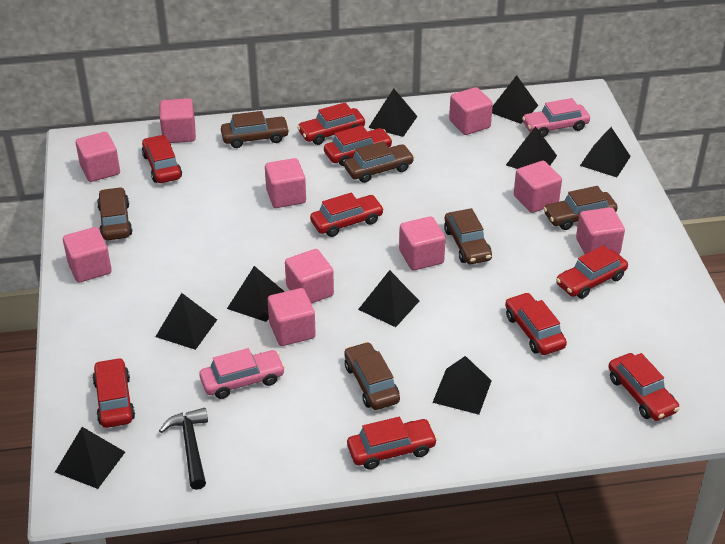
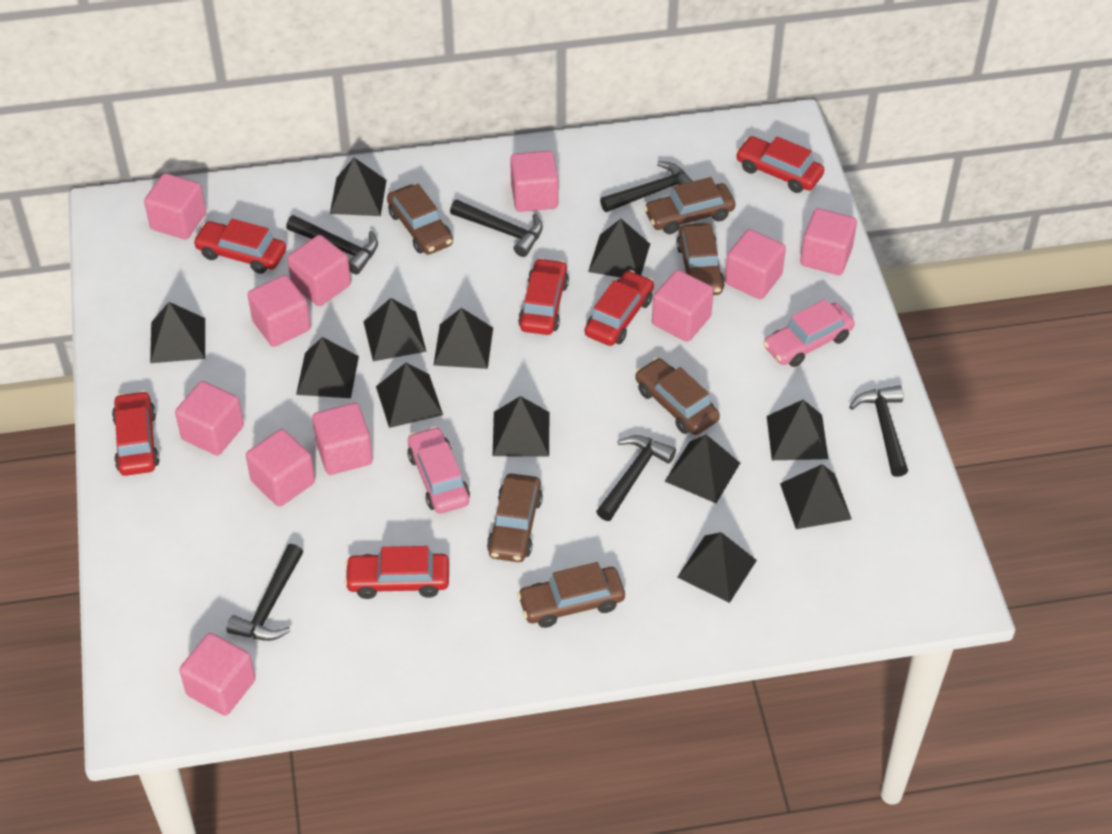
black hammer: [159,408,208,490] = 1 -> [227,544,303,641] [286,215,378,275] [450,200,543,257] [596,435,676,521] [600,161,693,212] [849,385,908,477] = 6
black pyramid: [55,427,125,489] [155,293,217,350] [227,266,285,322] [358,270,419,327] [368,88,418,137] [432,356,492,415] [492,75,538,124] [506,126,557,169] [580,127,631,177] = 9 -> [150,302,205,363] [296,337,359,398] [330,158,387,216] [363,298,427,361] [376,363,443,428] [434,308,493,369] [493,396,549,456] [588,219,650,278] [665,435,740,503] [677,532,757,603] [767,400,828,460] [780,464,852,529] = 12
pink cube: [63,227,112,283] [76,132,120,182] [160,98,196,143] [265,158,306,208] [268,288,316,346] [285,249,334,304] [399,216,446,270] [449,87,493,135] [514,161,562,213] [576,207,625,254] = 10 -> [144,173,206,239] [175,381,244,455] [179,633,255,716] [246,429,315,507] [248,275,311,347] [287,235,351,306] [312,403,373,475] [510,151,558,212] [652,270,714,342] [725,229,786,299] [800,208,857,275] = 11
red car: [92,358,135,428] [142,135,182,183] [297,102,365,145] [310,193,384,237] [324,125,393,166] [347,417,437,470] [505,292,567,355] [556,245,628,299] [608,353,680,421] = 9 -> [112,391,159,476] [193,219,286,274] [344,546,449,599] [518,258,569,335] [585,270,654,346] [736,136,824,193] = 6

